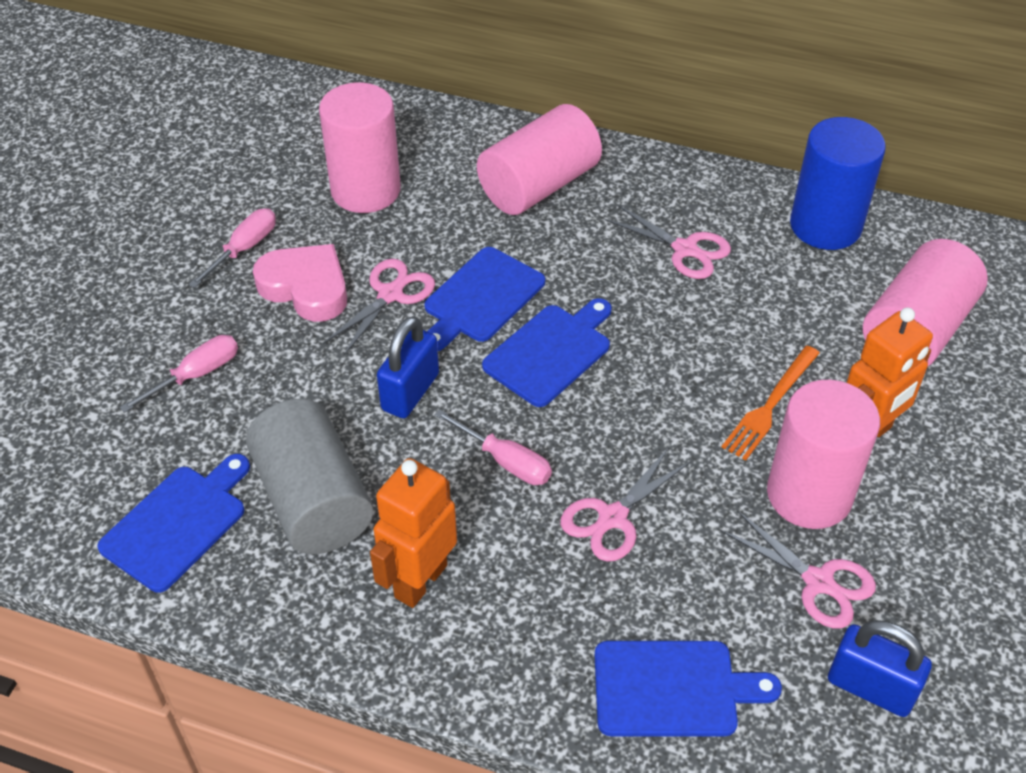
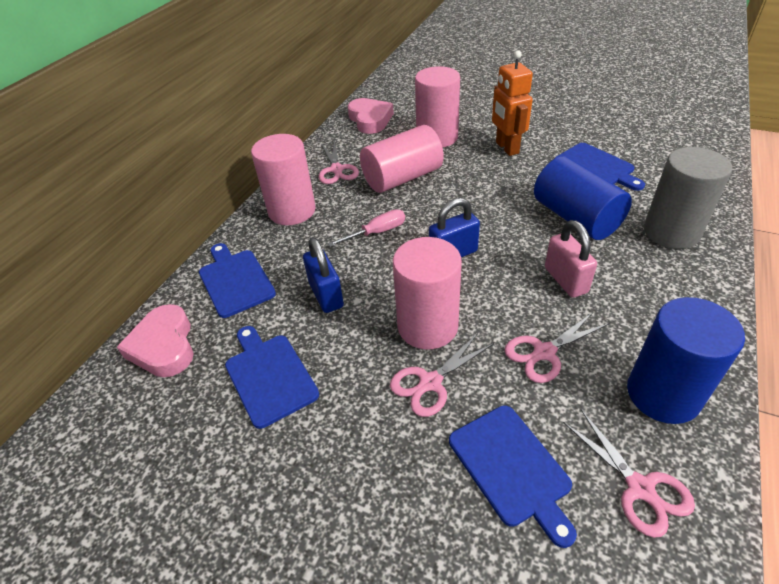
blue cylinder: [790,117,886,250] = 1 -> [534,156,632,240] [627,297,745,424] = 2
orange fork: [722,346,820,460] = 1 -> none = 0
orange robot: [370,458,457,608] [847,307,933,437] = 2 -> [492,50,533,156] = 1
pink heart: [253,244,347,322] = 1 -> [117,304,194,377] [348,98,394,134] = 2
pink padlock: none = 0 -> [545,220,597,298] = 1
pink screwdriver: [120,335,238,413] [189,208,276,288] [434,409,552,485] = 3 -> [328,209,405,247] = 1

